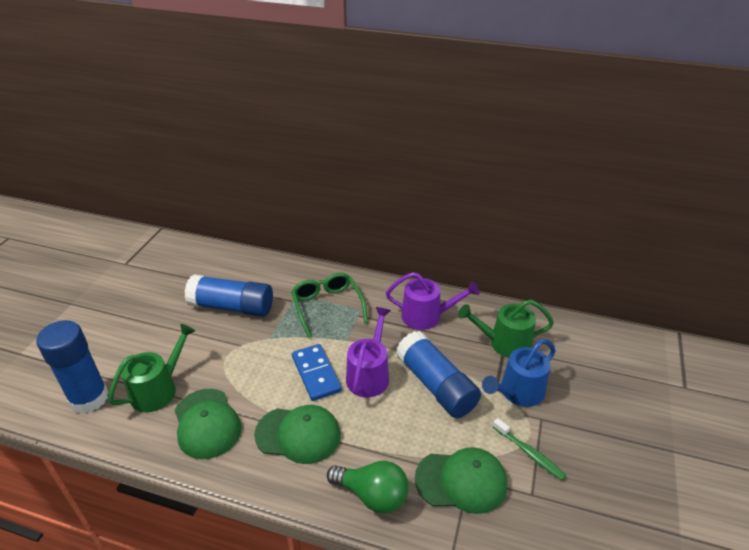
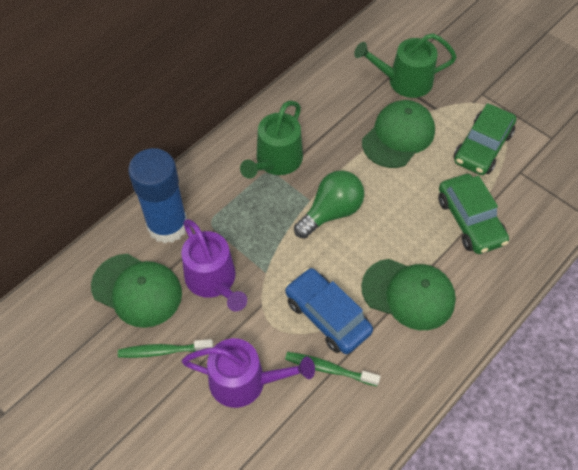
blue car: none = 0 -> [285,268,373,354] = 1
blue domino: [292,344,342,401] = 1 -> none = 0
blue glue stick: [36,320,109,414] [185,274,273,317] [396,331,481,418] = 3 -> [128,148,187,244] = 1
blue watering can: [482,339,556,407] = 1 -> none = 0
green car: none = 0 -> [438,174,509,254] [453,103,516,175] = 2
green glasses: [291,272,368,338] = 1 -> none = 0
green toothbrush: [493,418,566,481] = 1 -> [118,339,213,358] [285,352,380,386] = 2

